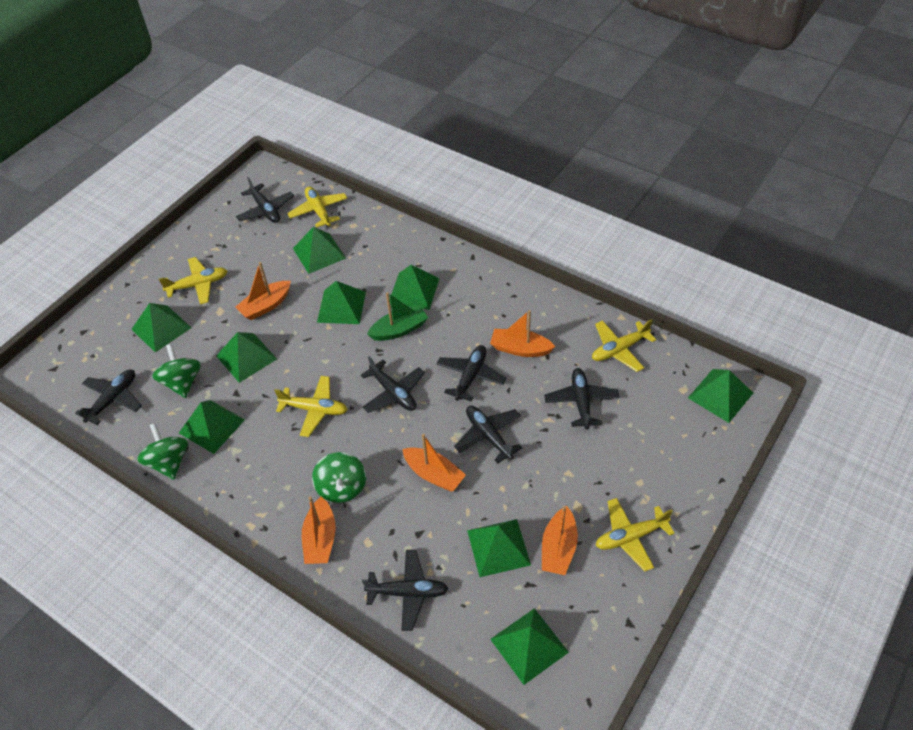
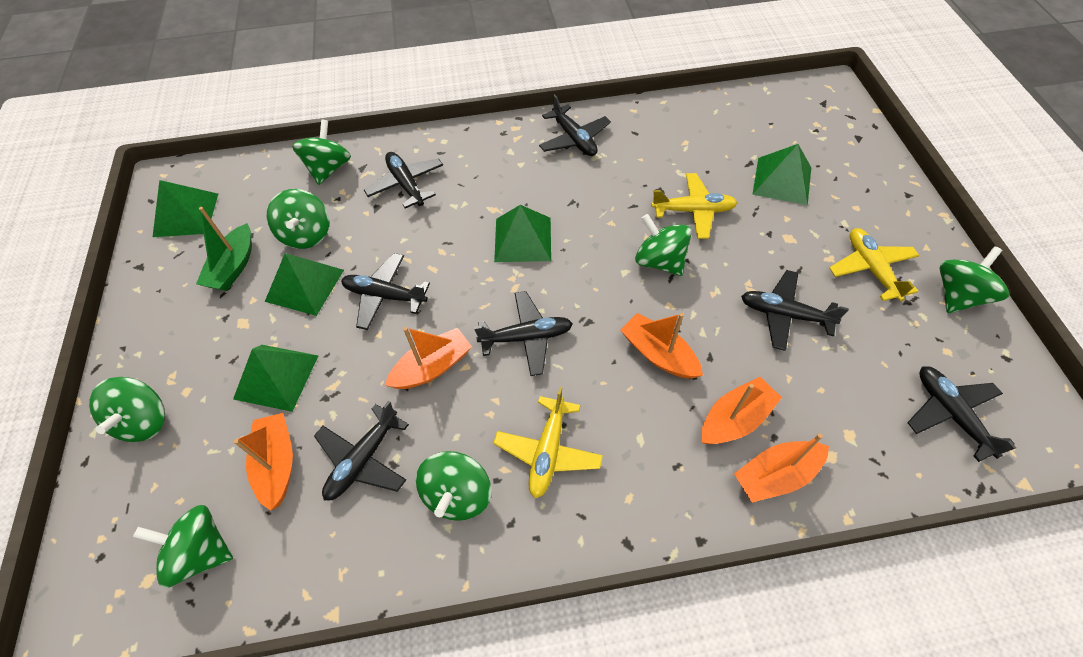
green pyramid: [131,303,191,353] [179,400,245,454] [216,332,277,383] [293,227,346,274] [317,281,366,324] [390,265,439,310] [467,519,531,577] [490,608,569,685] [688,369,753,423] = 9 -> [153,180,218,237] [233,345,318,412] [265,253,344,316] [494,205,551,262] [752,144,811,205] = 5
green spinning top: [137,423,188,480] [152,344,201,398] [312,452,366,503] = 3 -> [89,377,165,442] [133,505,233,588] [267,189,329,249] [292,119,351,185] [416,451,491,521] [635,214,692,276] [940,246,1009,313] = 7
yellow plane: [159,257,227,305] [274,376,348,437] [287,187,347,228] [592,319,656,372] [596,498,675,571] = 5 -> [493,387,603,498] [651,173,737,239] [829,228,920,301] = 3

